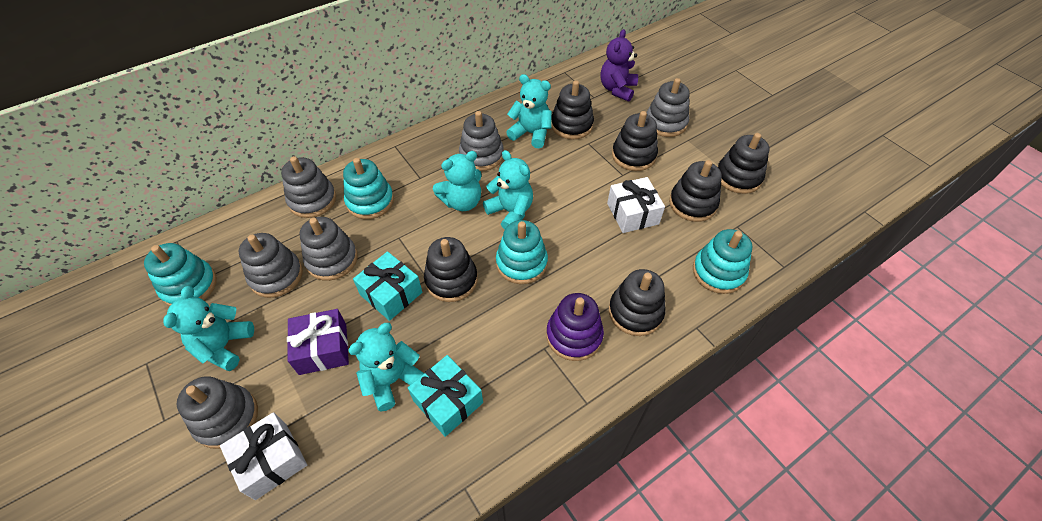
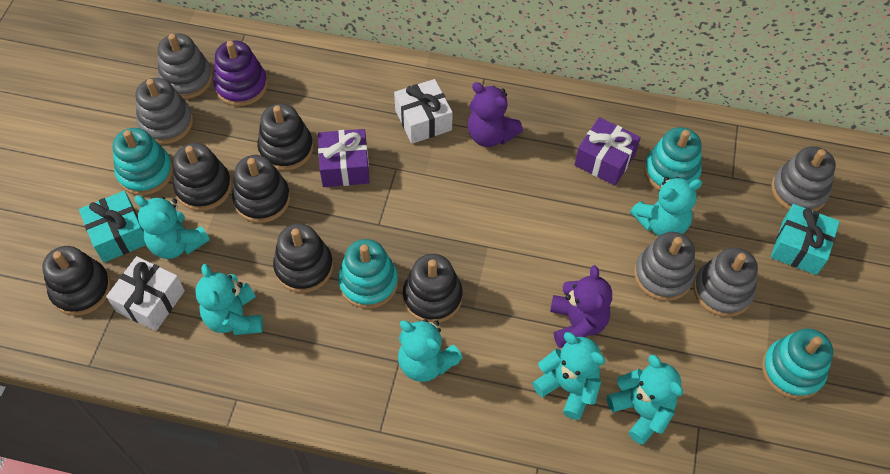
grey stacking toy: [177,376,258,449] [239,233,303,298] [281,156,336,218] [300,217,358,281] [459,111,504,171] [646,78,690,137] = 6 -> [136,78,193,144] [158,33,213,99] [634,232,695,301] [693,247,758,317] [771,146,836,211] = 5
purple gift: [287,309,349,375] = 1 -> [318,129,370,187] [575,117,641,186] = 2
purple teddy bear: [600,29,638,101] = 1 -> [468,82,523,147] [550,265,612,348] = 2
turquoise teddy bear: [163,286,254,371] [348,323,424,411] [433,151,482,211] [483,150,533,230] [506,74,552,148] = 5 -> [135,196,210,259] [195,264,263,335] [398,319,463,382] [532,332,605,420] [607,355,683,445] [630,177,703,236] = 6

